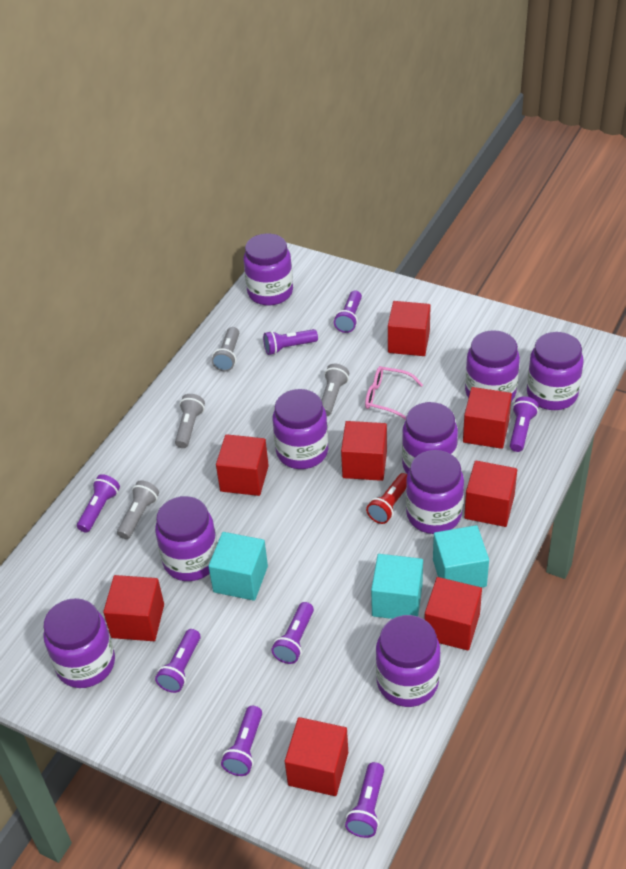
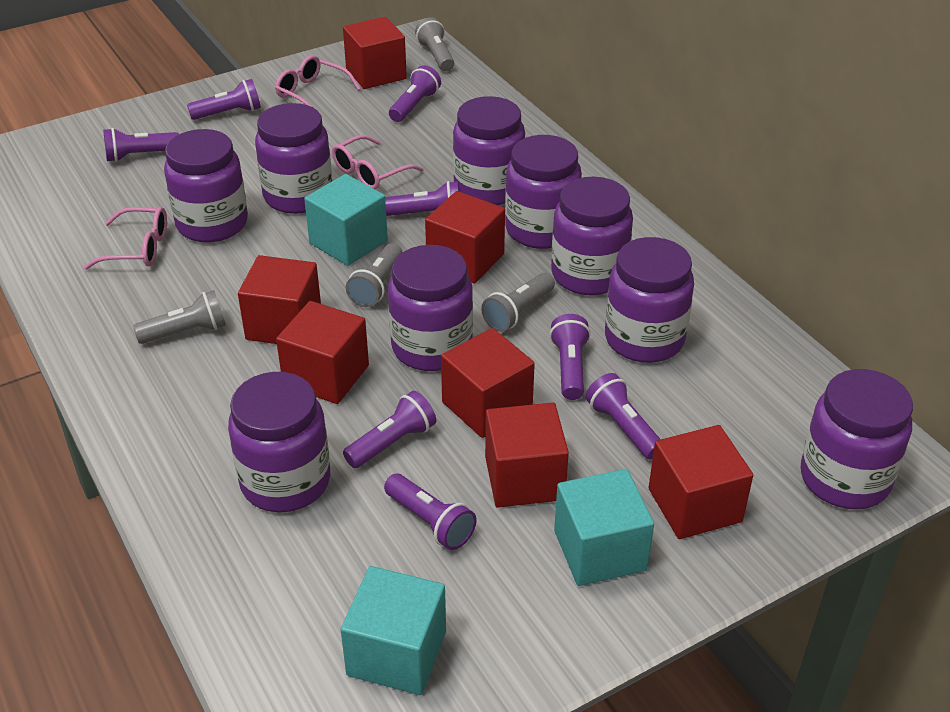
pink glasses: [365,366,423,420] = 1 -> [84,207,167,270] [275,55,361,115] [332,135,424,189] = 3
red cube: [103,575,164,641] [216,434,269,496] [285,717,348,796] [341,421,387,481] [388,301,431,356] [425,577,482,651] [463,387,512,449] [464,461,517,527] = 8 -> [238,255,321,344] [276,301,369,404] [343,17,407,89] [425,191,505,284] [441,328,535,438] [485,402,569,507] [648,425,753,539] = 7
red flashlight: [366,473,407,524] = 1 -> none = 0

